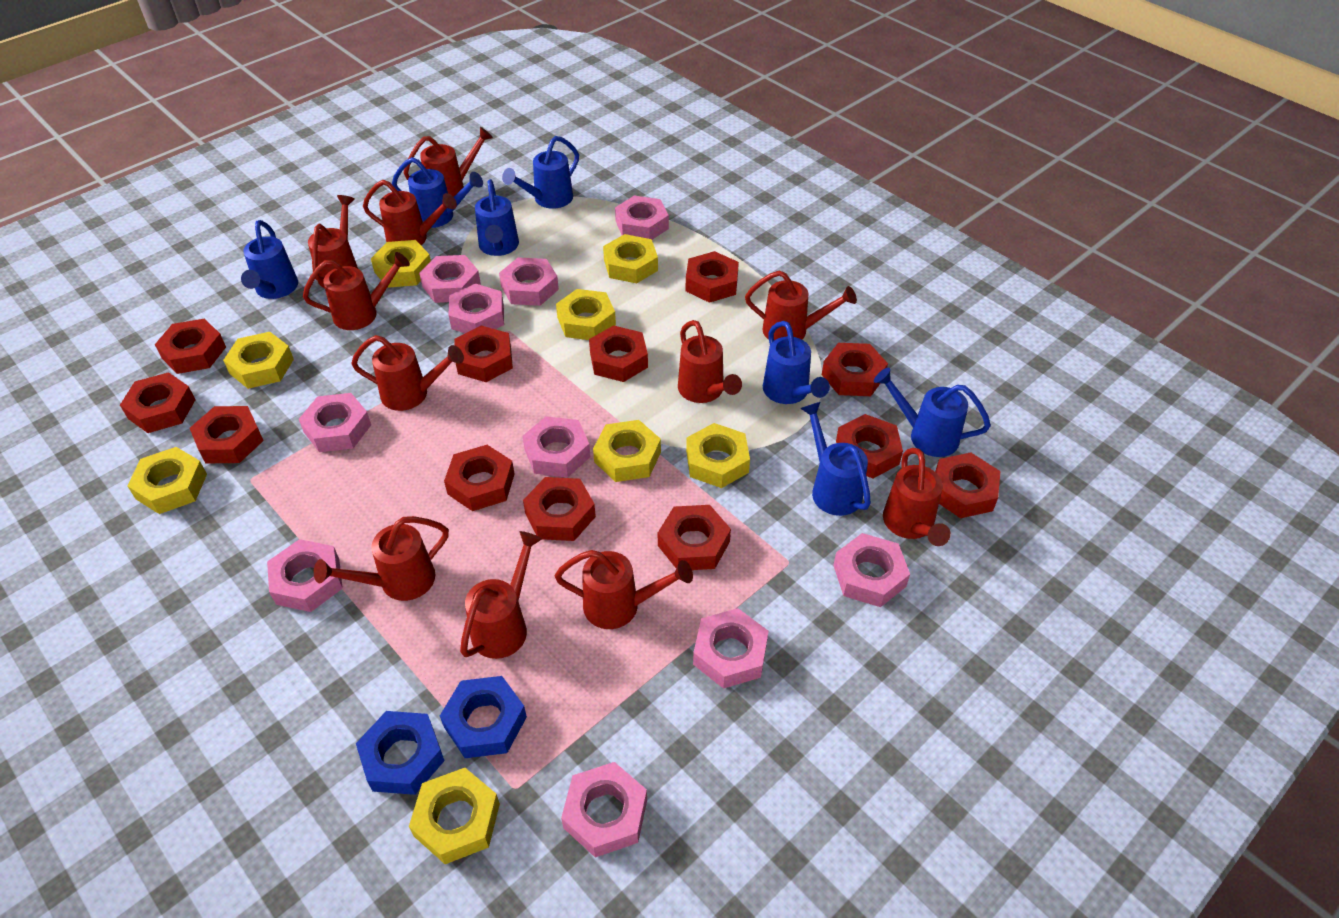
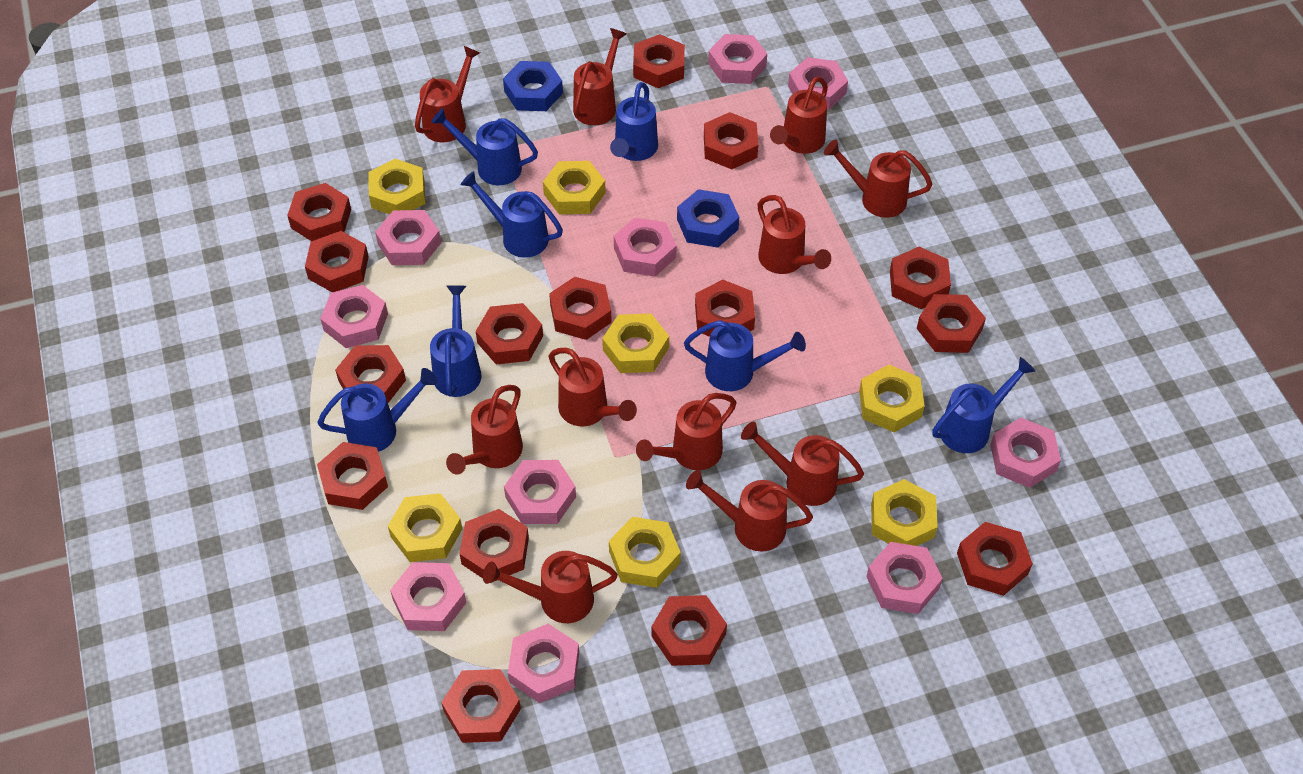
red nut: [120,372,195,433] [155,319,226,374] [190,406,264,463] [444,445,515,511] [454,326,513,382] [523,477,596,541] [589,325,648,382] [658,505,731,570] [686,251,739,303] [822,343,888,396] [836,414,903,478] [935,452,1000,518] = 12 -> [287,183,351,241] [305,231,369,292] [317,442,388,510] [335,345,406,403] [441,669,521,743] [460,509,529,583] [476,303,543,364] [549,277,612,340] [633,34,685,88] [652,595,727,666] [695,279,755,337] [704,112,758,169] [890,247,951,309] [917,294,986,353] [957,522,1033,596] = 15
yellow nut: [127,447,207,514] [223,332,294,389] [371,240,431,288] [409,768,500,864] [556,289,616,340] [593,420,661,482] [603,234,658,283] [686,423,750,488] = 8 -> [368,159,426,214] [388,493,462,562] [543,161,606,214] [602,313,669,373] [609,517,681,588] [859,365,925,432] [871,479,938,546] = 7

